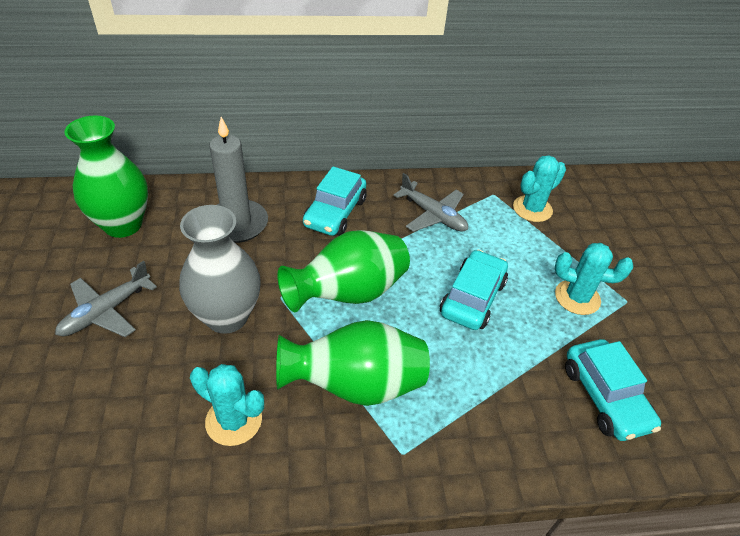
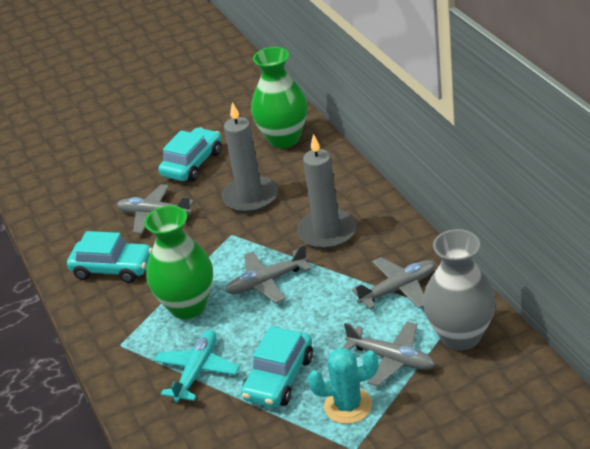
green vase: [65,115,148,238] [276,320,430,406] [277,230,410,312] = 3 -> [144,206,213,319] [251,47,308,148] = 2
grey candle: [209,117,268,243] = 1 -> [222,102,278,213] [297,134,356,249] = 2
grey plane: [55,261,157,337] [393,173,468,232] = 2 -> [116,184,194,234] [225,244,311,303] [342,321,435,387] [352,257,435,309] = 4
turquoise cactus: [190,364,264,446] [513,155,566,222] [555,243,633,315] = 3 -> [308,348,379,424] = 1
turquoise plane: none = 0 -> [154,330,240,402] = 1

